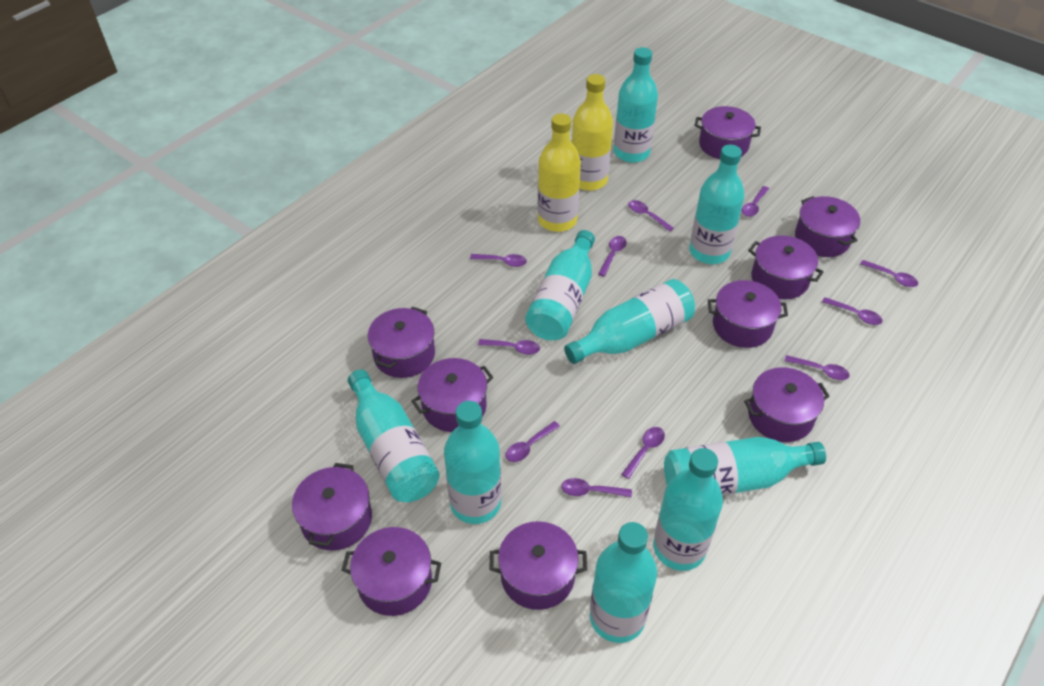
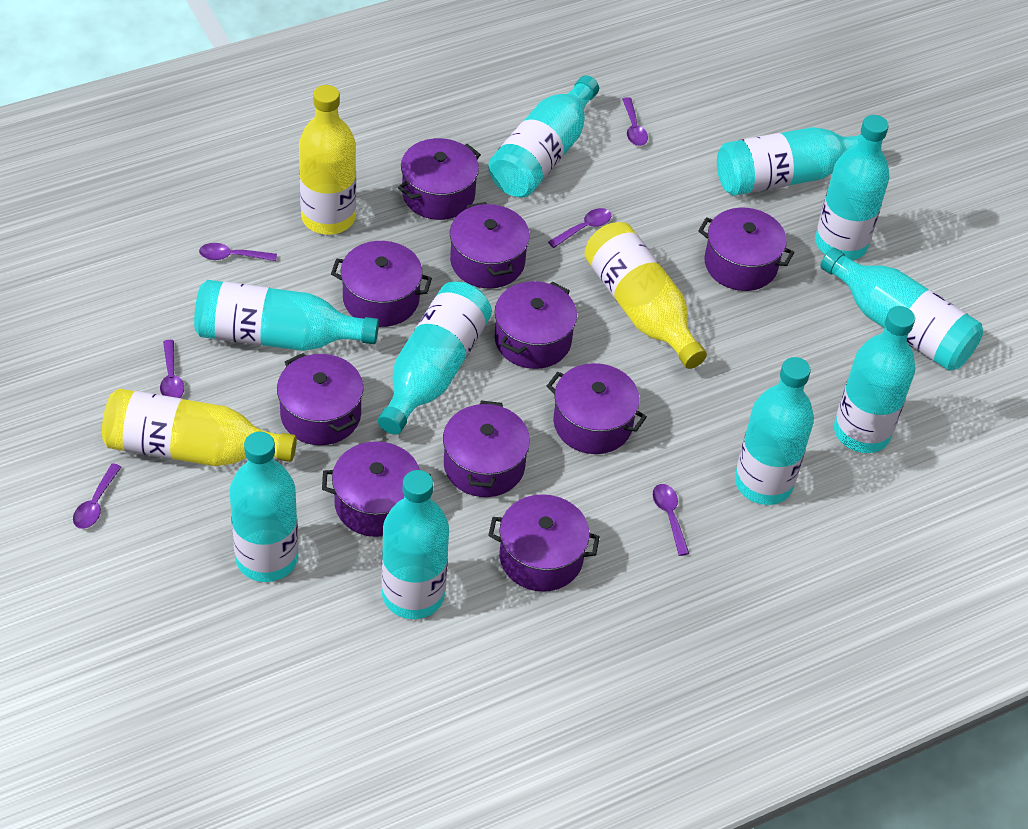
purple spoon: [470,254,527,267] [478,339,540,355] [506,421,560,462] [561,478,632,497] [598,236,627,277] [621,427,665,479] [628,200,674,232] [742,186,769,217] [785,355,850,380] [822,297,883,325] [860,260,918,287] = 11 -> [73,463,121,529] [160,340,184,398] [199,243,277,261] [548,208,611,248] [622,97,648,146] [653,484,689,556] = 6
turquoise bottle: [348,370,440,502] [444,401,501,524] [525,230,595,340] [564,279,695,364] [590,522,657,643] [614,47,658,163] [653,448,723,571] [664,437,826,496] [689,145,744,264] = 9 -> [194,280,379,351] [229,432,299,582] [378,282,492,435] [382,470,449,619] [488,75,599,197] [717,127,861,196] [735,357,814,505] [815,115,890,261] [820,248,983,371] [834,306,916,453] = 10
yellow bottle: [537,113,581,232] [572,74,613,191] = 2 -> [102,389,297,466] [299,85,356,235] [584,222,707,369] = 3

